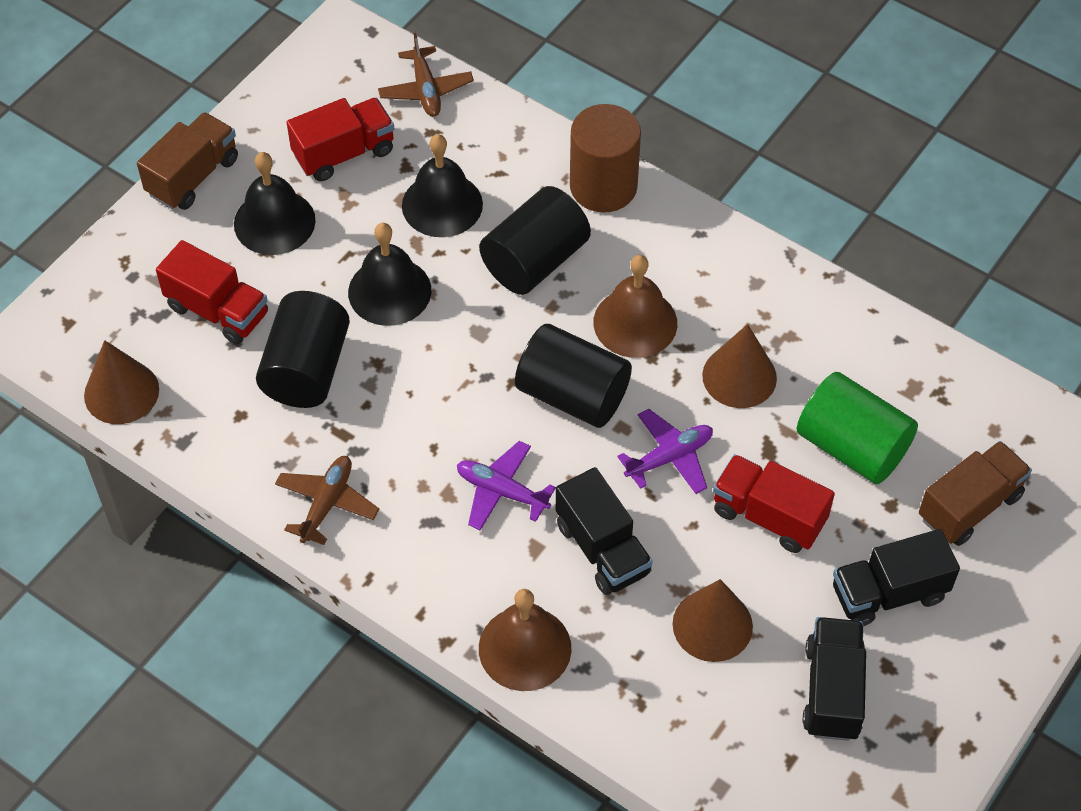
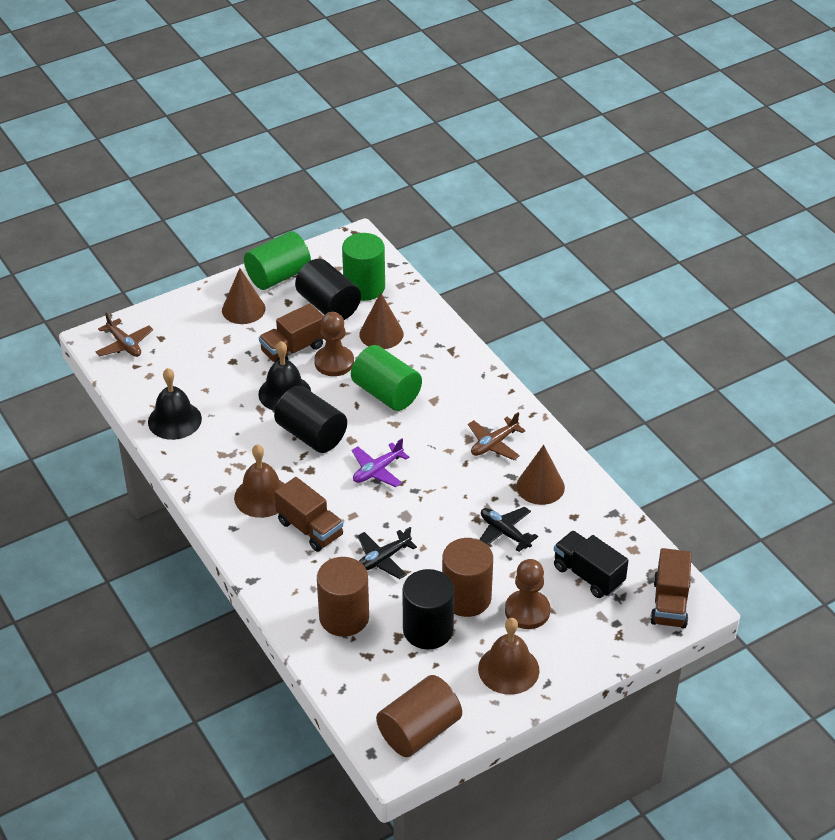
black bell: [234,152,316,255] [348,223,431,326] [402,134,483,237] = 3 -> [148,368,202,440] [258,341,311,411] = 2
black plane: none = 0 -> [357,527,417,579] [479,507,538,552] = 2
black truck: [556,467,652,595] [803,617,866,741] [833,529,960,626] = 3 -> [554,531,629,598] = 1
brown cylinder: [570,104,641,213] = 1 -> [317,557,369,637] [376,675,462,757] [442,538,493,617] = 3
brown pawn: none = 0 -> [314,312,354,376] [505,559,550,629] = 2
brown truck: [137,112,238,210] [919,441,1032,546] = 2 -> [259,303,323,362] [274,477,343,552] [650,548,692,628] = 3
green cylinder: [797,372,918,484] = 1 -> [244,231,311,290] [342,233,385,301] [351,345,422,411] = 3
purple plane: [457,441,556,530] [617,409,713,494] = 2 -> [352,438,410,487] = 1
red truck: [156,240,268,345] [286,98,394,181] [713,454,835,553] = 3 -> none = 0

